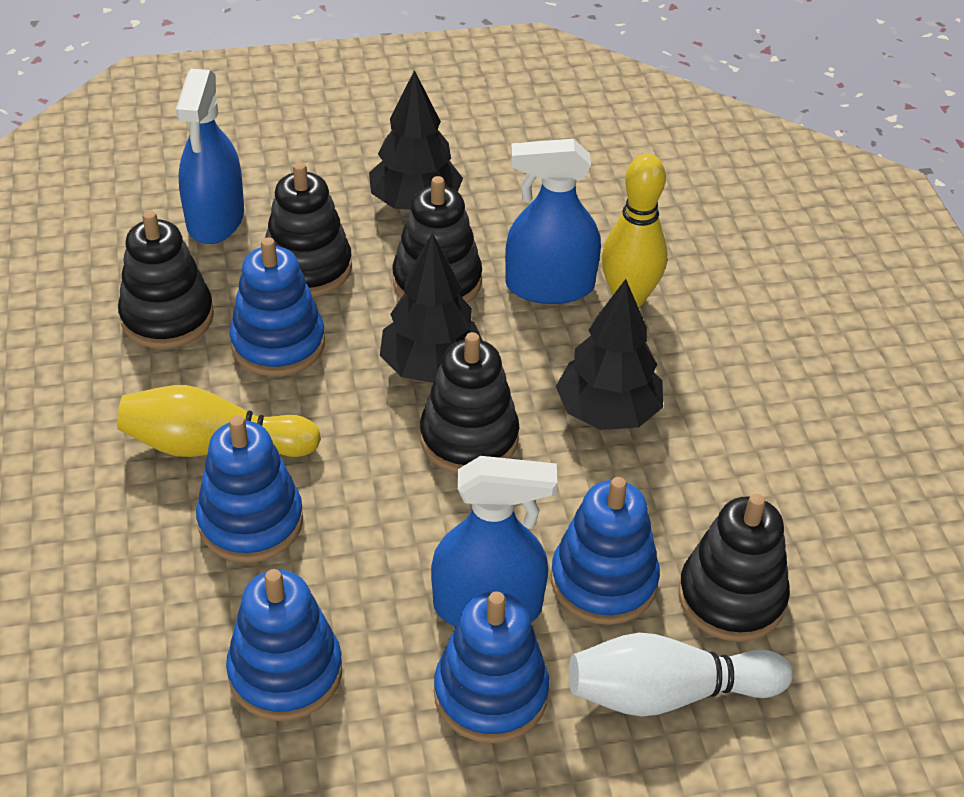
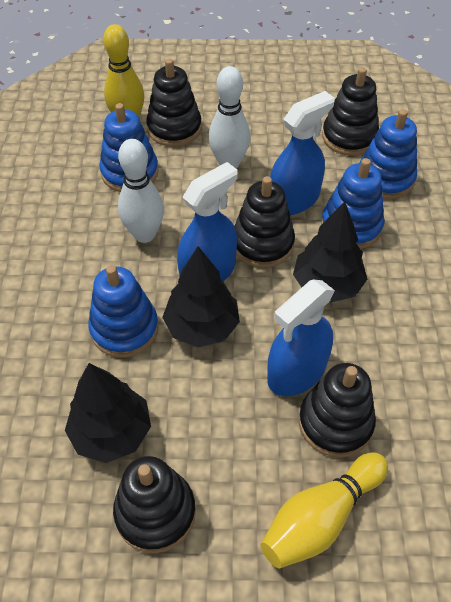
blue stacking toy: [196,416,303,563] [226,569,342,721] [229,237,325,376] [434,591,549,743] [551,477,660,625] = 5 -> [88,265,159,357] [99,103,159,192] [321,158,385,249] [359,109,417,199] = 4
white bowling pin: [569,633,793,717] = 1 -> [118,139,164,243] [209,66,250,169] = 2

